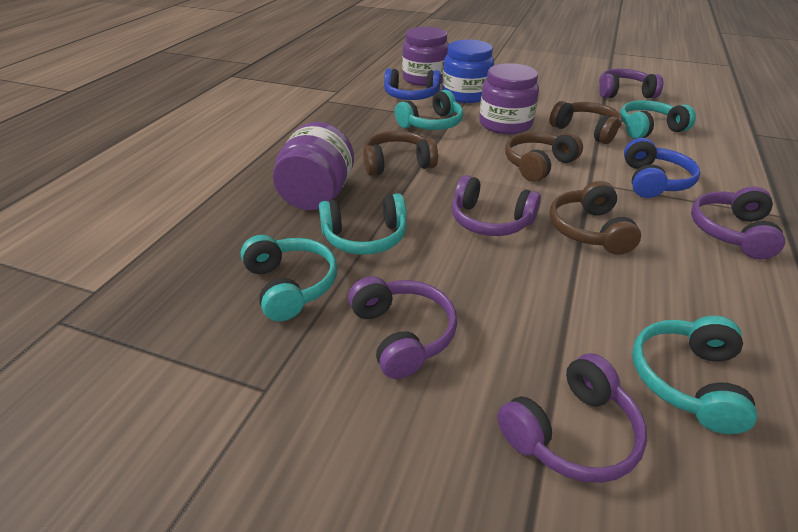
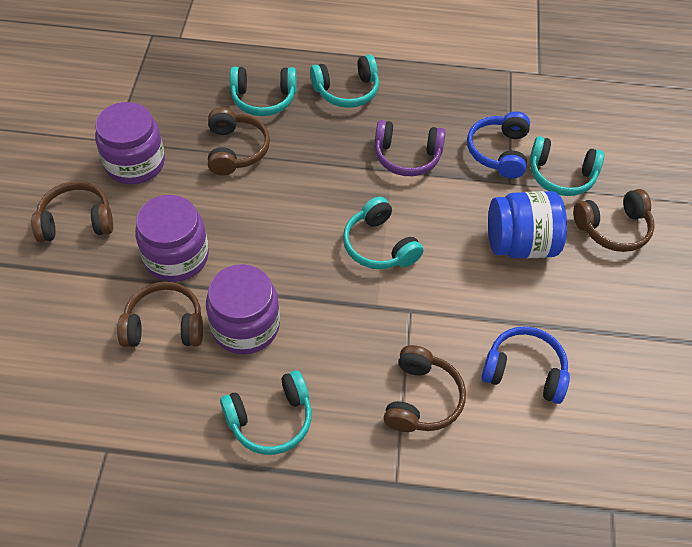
brown headphones: [363,131,438,176] [505,132,583,182] [549,101,622,144] [549,181,641,255] = 4 -> [31,181,113,242] [117,282,203,347] [208,107,270,176] [383,345,466,432] [573,189,655,252] = 5
purple headphones: [348,276,457,379] [452,175,541,236] [497,353,647,483] [599,69,663,98] [691,186,785,259] = 5 -> [375,120,445,176] = 1

